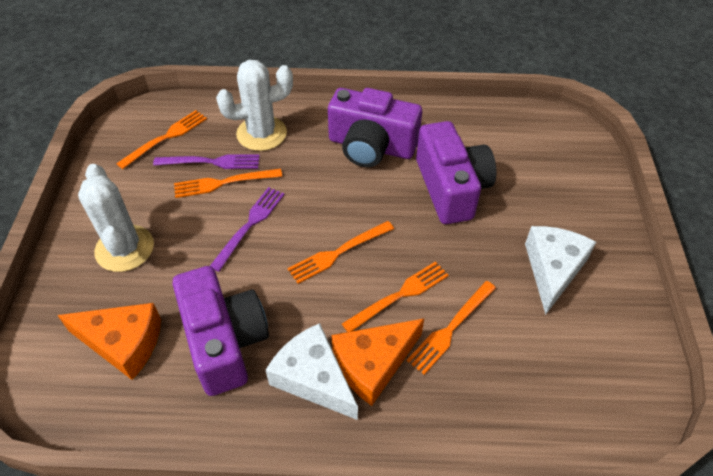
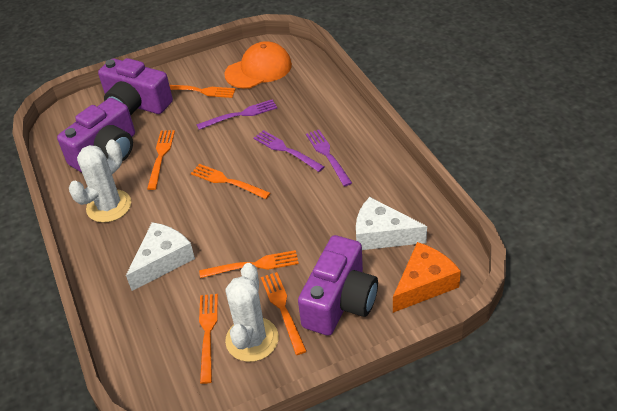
orange cap: none = 0 -> [224,41,292,89] = 1
orange cheese: [57,303,161,380] [332,319,424,406] = 2 -> [393,242,461,313] = 1
orange fork: [116,110,207,169] [174,169,282,198] [288,221,394,284] [342,261,449,332] [407,281,496,375] = 5 -> [147,130,175,190] [170,85,236,98] [191,164,271,199] [199,250,299,278] [199,294,218,384] [261,272,307,355] = 6
purple fork: [153,154,260,169] [210,187,285,272] = 2 -> [196,99,277,130] [253,130,325,172] [306,130,352,186] = 3

